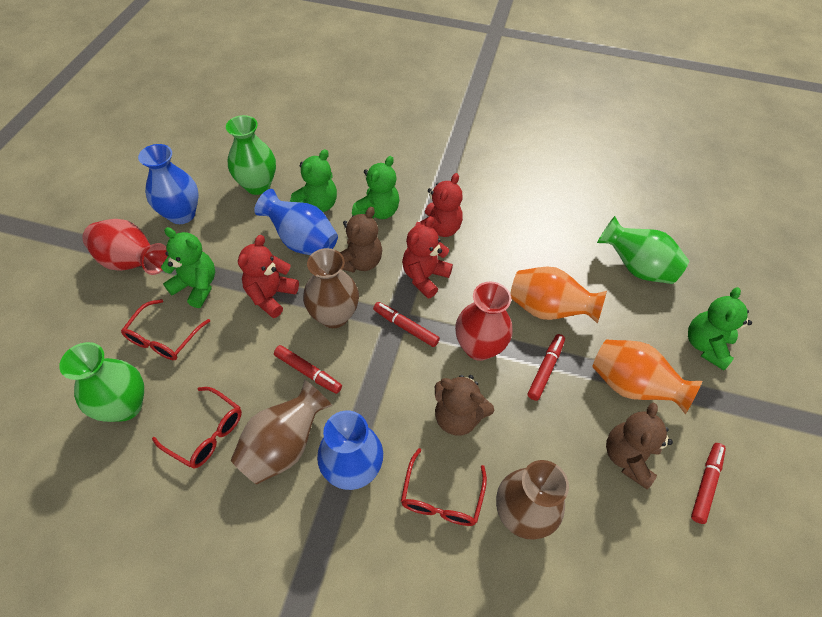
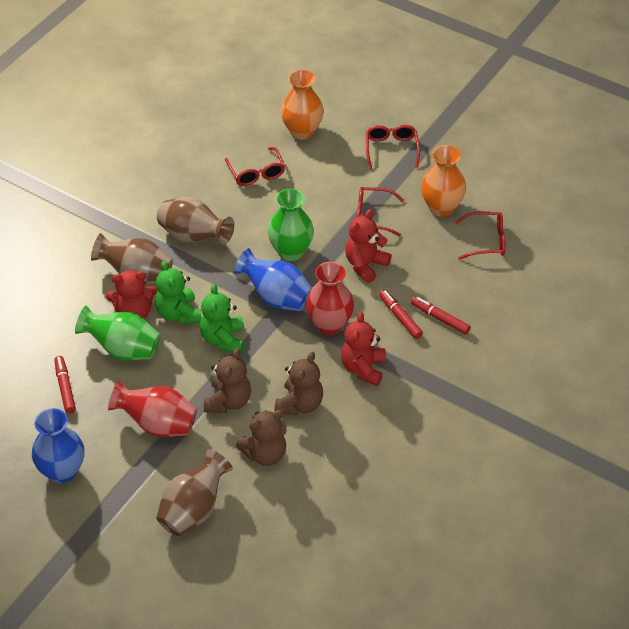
blue vase: [138,144,198,224] [254,189,338,255] [317,410,383,490] = 3 -> [32,408,84,483] [234,248,312,311] = 2
green teddy bear: [161,227,215,308] [290,149,337,212] [352,156,400,219] [688,287,752,370] = 4 -> [155,261,201,324] [200,284,244,354] = 2
green vase: [59,342,144,422] [226,115,276,195] [597,216,689,284] = 3 -> [75,306,160,360] [268,189,314,261] = 2
red glasses: [121,299,210,360] [152,387,242,469] [401,448,487,526] = 3 -> [225,147,285,186] [356,187,404,236] [366,125,420,169] [455,212,506,260] = 4
red marker: [274,345,342,394] [373,302,440,347] [528,334,565,401] [691,443,726,524] = 4 -> [54,356,76,414] [379,290,423,339] [411,297,471,335] = 3

